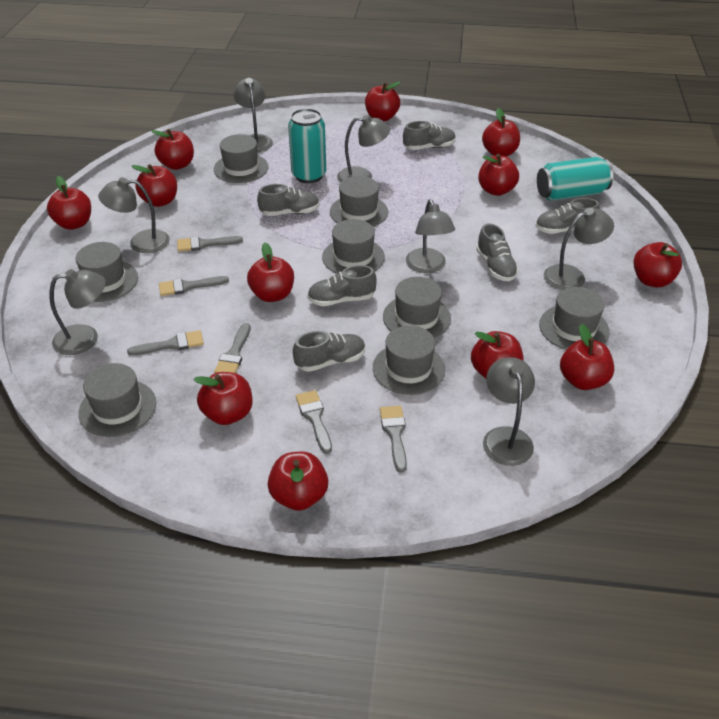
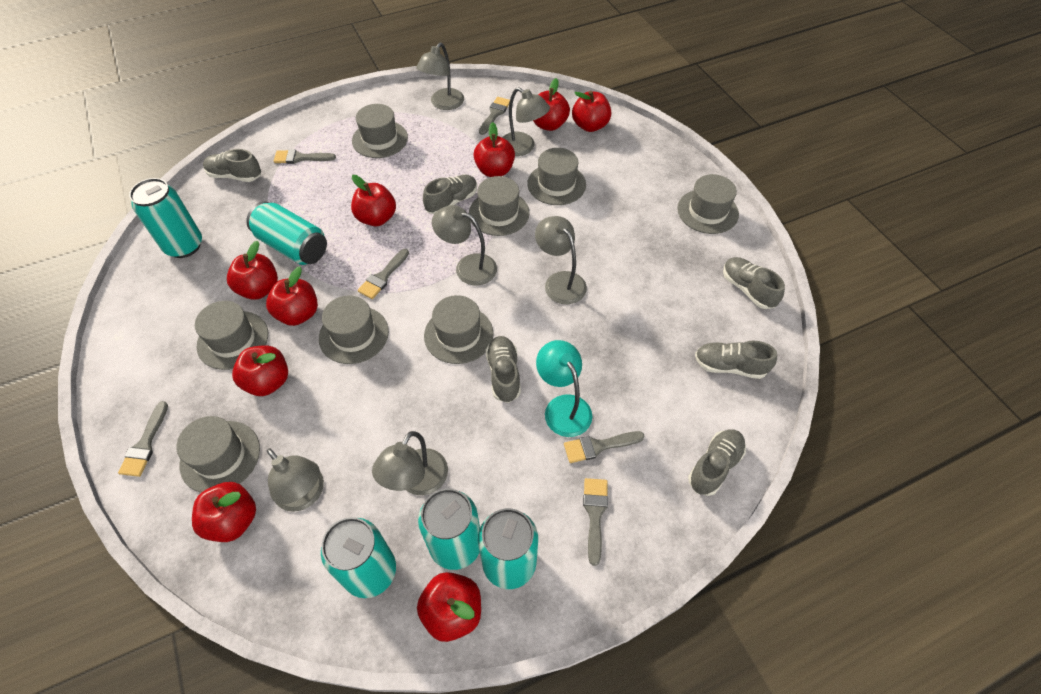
grey lamp: [49,269,106,355] [98,178,170,253] [233,78,273,152] [337,115,390,183] [406,199,455,273] [483,357,535,466] [544,208,614,290] = 7 -> [267,448,324,512] [372,431,448,495] [416,43,464,110] [432,205,497,285] [502,87,550,156] [535,216,587,304] = 6
red apple: [47,176,91,230] [132,164,177,207] [151,129,194,170] [193,372,252,425] [247,242,294,302] [268,452,328,511] [365,81,400,121] [471,331,523,378] [478,154,519,196] [482,108,520,157] [560,324,614,390] [633,242,682,288] = 12 -> [192,482,256,542] [227,241,278,300] [232,345,288,396] [266,266,318,326] [351,175,396,226] [417,572,481,642] [473,122,515,177] [533,78,570,131] [572,91,612,132] = 9
turquoise can: [288,108,326,183] [537,157,613,201] = 2 -> [129,178,202,258] [246,201,327,265] [321,517,396,598] [418,489,480,570] [478,508,538,589] = 5
turquoise lamp: none = 0 -> [536,340,592,437] = 1

